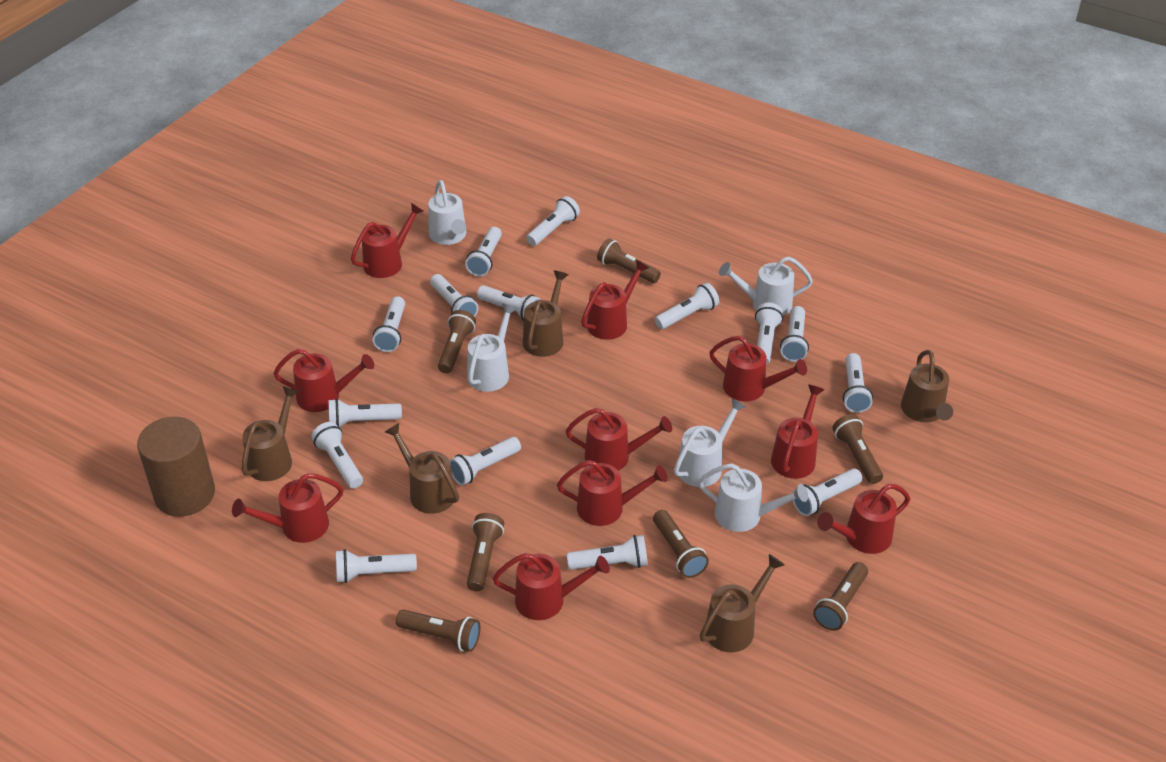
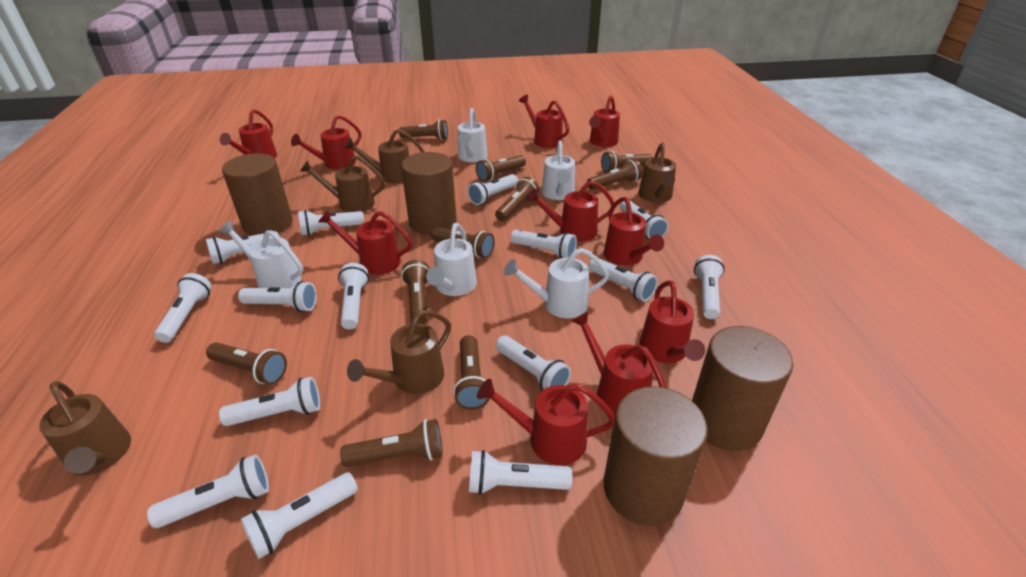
brown cylinder: [137,417,215,517] = 1 -> [222,153,293,236] [401,152,457,235] [604,386,708,526] [692,326,793,451] = 4
brown flashlight: [396,610,480,652] [438,310,476,373] [467,513,504,591] [597,238,661,283] [653,510,709,578] [813,562,868,631] [833,414,883,484] = 7 -> [206,342,287,385] [340,419,443,467] [399,119,448,140] [401,260,429,324] [431,227,495,258] [453,335,490,410] [476,155,526,182] [495,177,539,221] [587,159,642,190] [601,151,654,173] = 10

